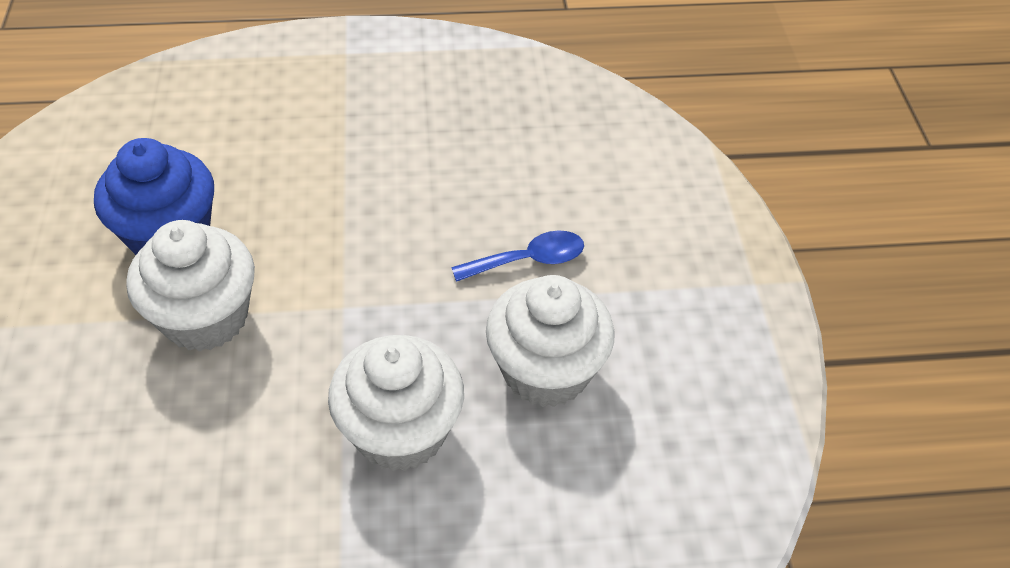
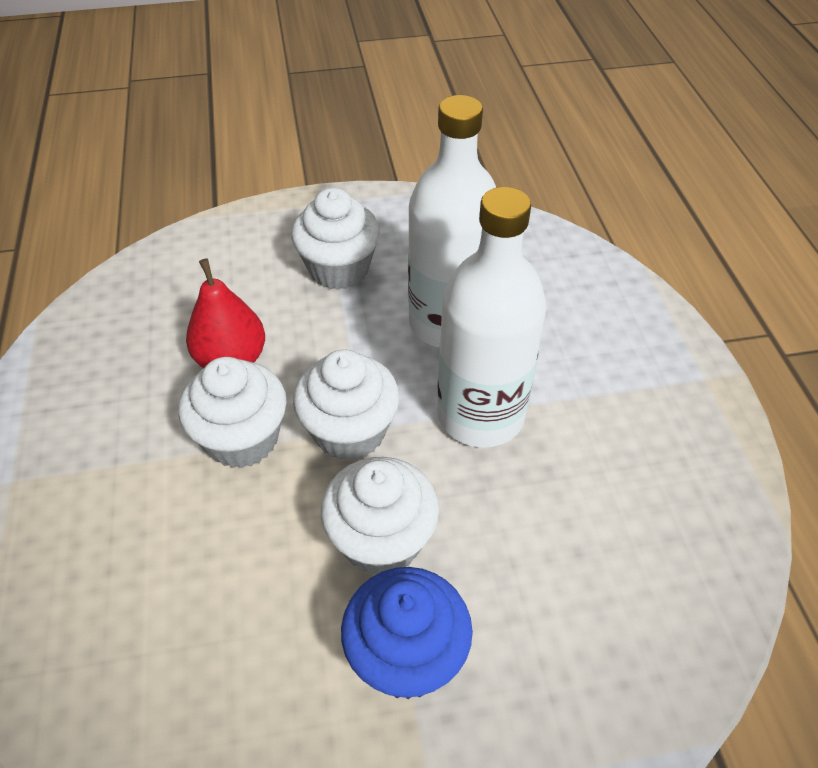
blue spoon: [451,231,584,282] = 1 -> none = 0
red pear: none = 0 -> [186,258,265,368] = 1
white bottle: none = 0 -> [408,95,496,347] [437,187,546,448] = 2
white cupcake: [126,220,255,352] [328,335,464,471] [486,275,615,407] = 3 -> [178,357,287,468] [291,188,380,290] [293,349,400,461] [321,457,439,575] = 4

